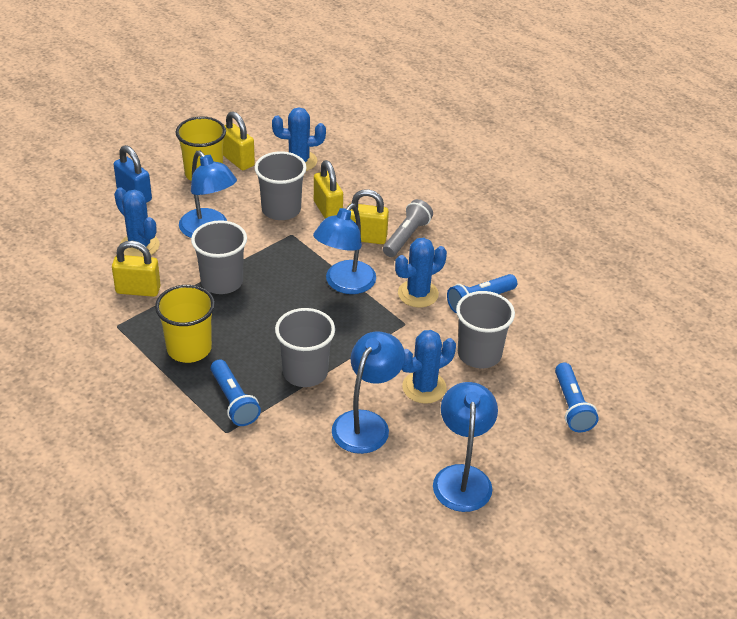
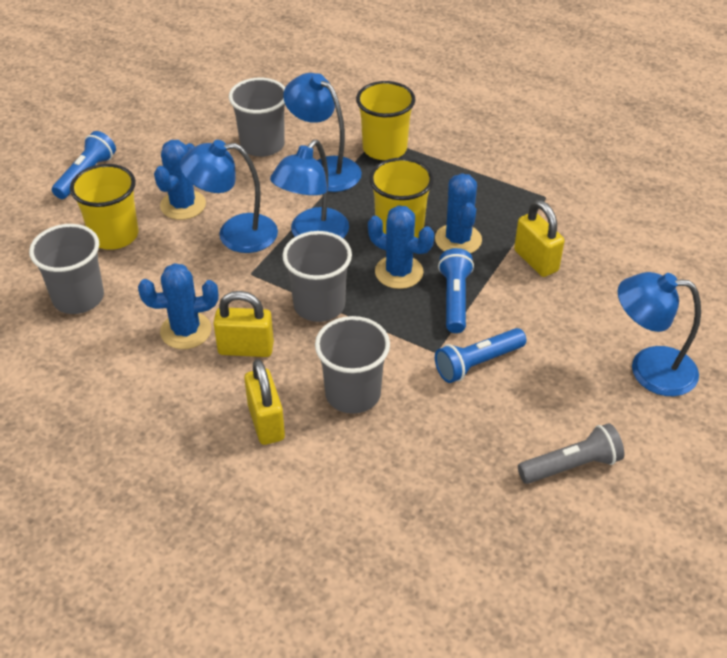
blue padlock: [114,145,152,203] = 1 -> none = 0
yellow cup: [155,285,215,363] [176,116,226,181] = 2 -> [70,164,138,250] [356,81,415,160] [369,158,434,238] = 3
yellow padlock: [112,241,161,297] [223,111,255,170] [314,160,343,219] [348,189,389,244] = 4 -> [214,291,274,357] [244,359,285,445] [514,200,564,277] = 3

